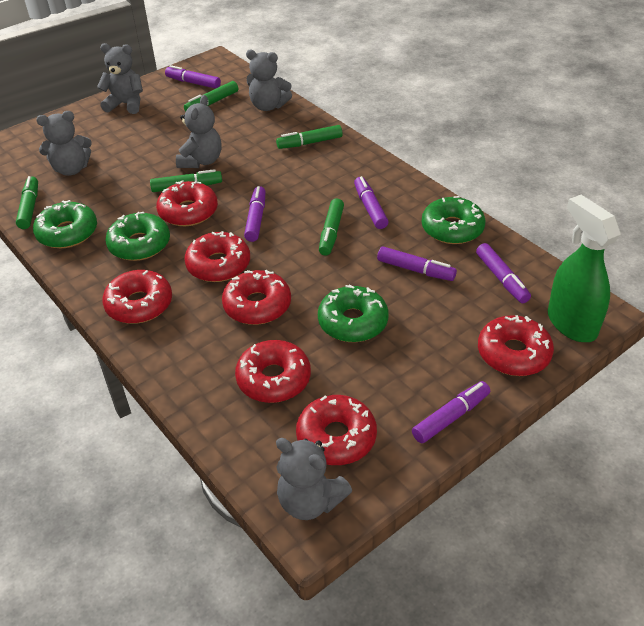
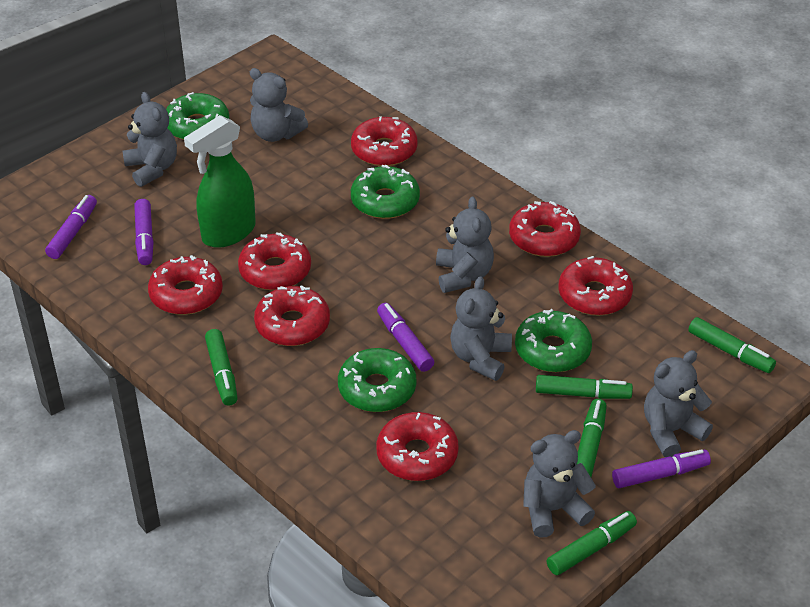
grey teddy bear: [36,111,92,176] [97,43,143,114] [176,95,221,168] [246,50,292,111] [276,438,352,520] = 5 -> [122,92,177,187] [250,68,308,142] [436,197,494,293] [450,276,512,381] [523,430,596,538] [644,350,713,457] = 6
purple marker: [165,65,221,89] [244,186,266,242] [354,176,388,229] [377,247,457,281] [412,381,490,443] [476,243,531,303] = 6 -> [45,195,97,259] [134,199,154,265] [377,303,434,372] [612,449,711,488] = 4

